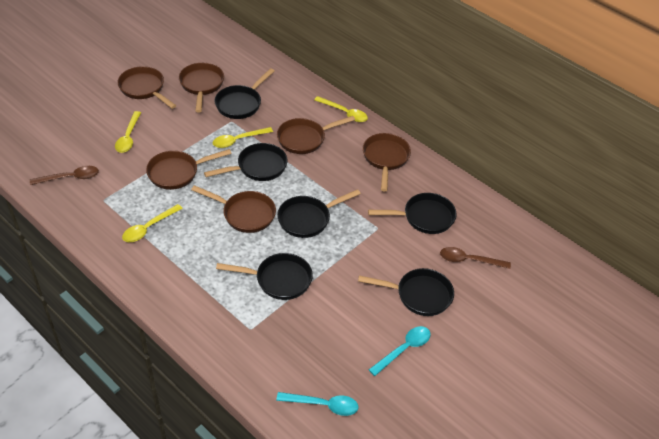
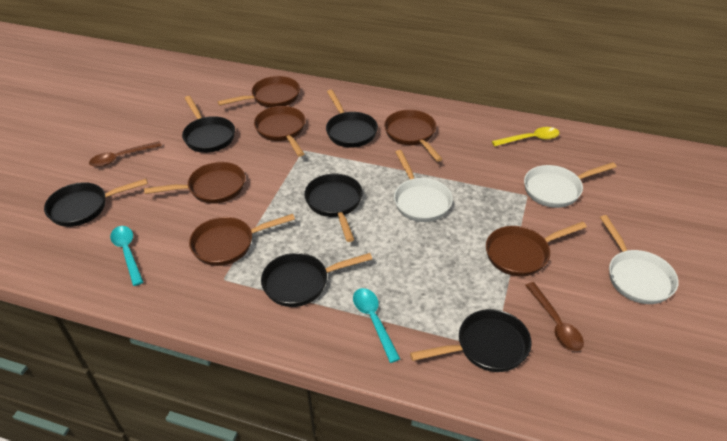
white pan: none = 0 -> [394,150,453,222] [524,162,616,208] [600,215,679,304] = 3
yellow spoon: [115,111,141,153] [122,204,183,242] [213,127,273,148] [314,96,368,122] = 4 -> [492,127,559,146] = 1

